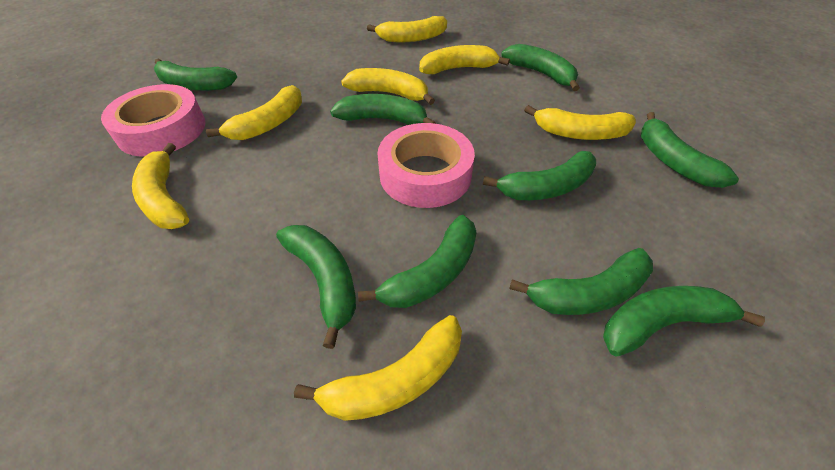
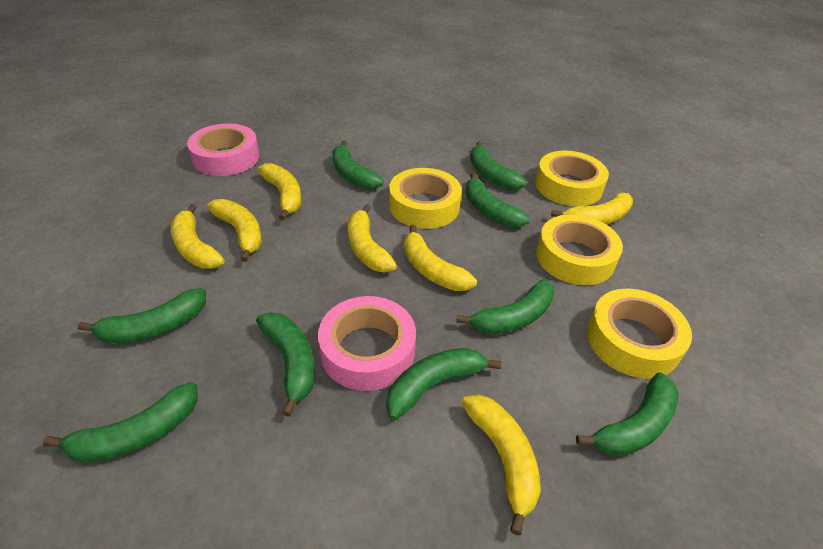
yellow tape: none = 0 -> [389,168,462,229] [535,151,609,206] [536,214,623,285] [587,289,692,379] = 4

